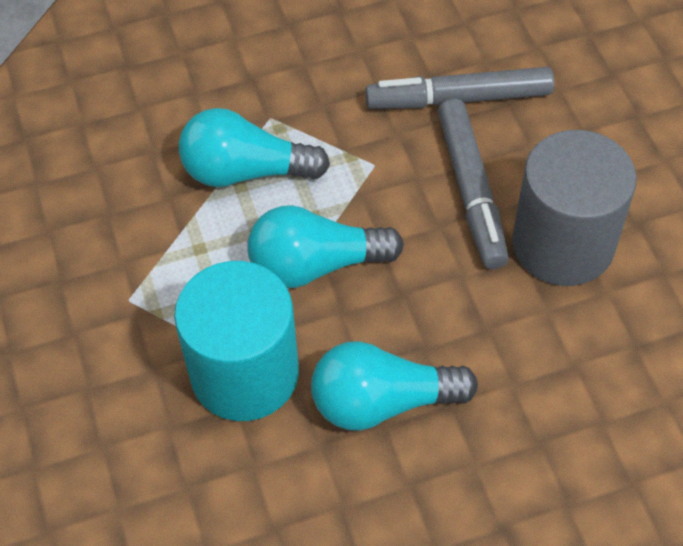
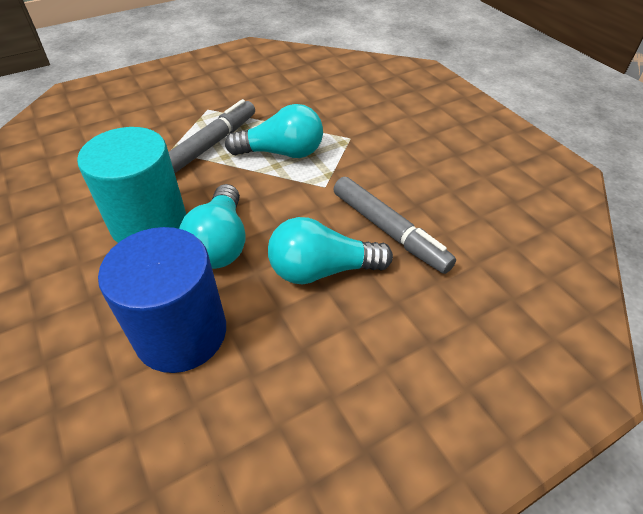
blue cylinder: none = 0 -> [98,227,226,373] = 1
grey cylinder: [512,130,637,286] = 1 -> none = 0

